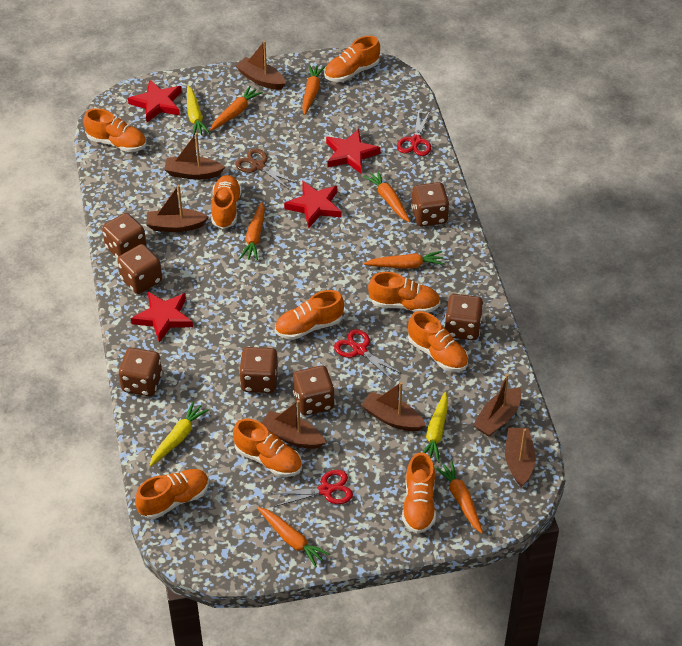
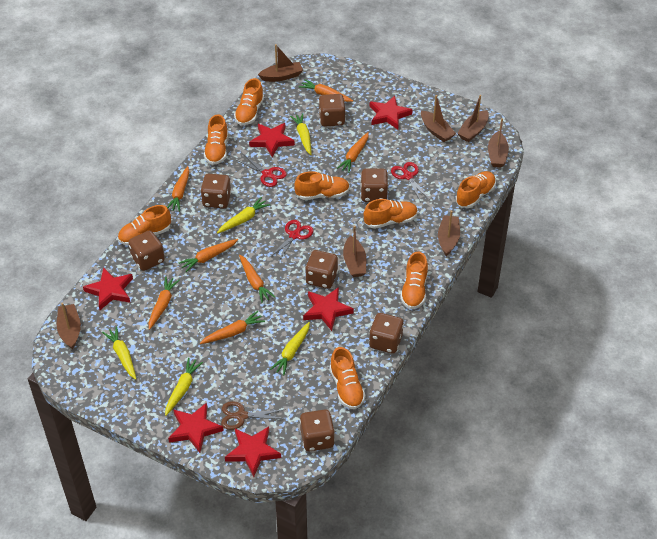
orange shoe: [83,108,146,152] [135,469,209,519] [211,175,242,229] [233,419,302,477] [275,290,344,340] [324,36,380,82] [368,272,440,313] [402,452,436,534] [408,311,468,372] = 9 -> [118,205,171,246] [204,114,228,165] [234,78,264,125] [294,171,350,200] [330,347,365,409] [364,199,418,229] [400,252,428,309] [456,171,496,208] = 8
red star: [128,80,182,122] [131,292,193,343] [284,181,341,228] [326,129,381,174] = 4 -> [83,267,133,310] [168,403,224,453] [225,427,281,477] [249,123,295,157] [303,287,354,331] [370,96,413,130] = 6
yellow carrot: [149,401,209,467] [187,86,210,136] [423,392,448,463] = 3 -> [102,326,136,380] [165,358,203,416] [217,197,270,233] [270,322,310,375] [290,113,311,155] = 5

